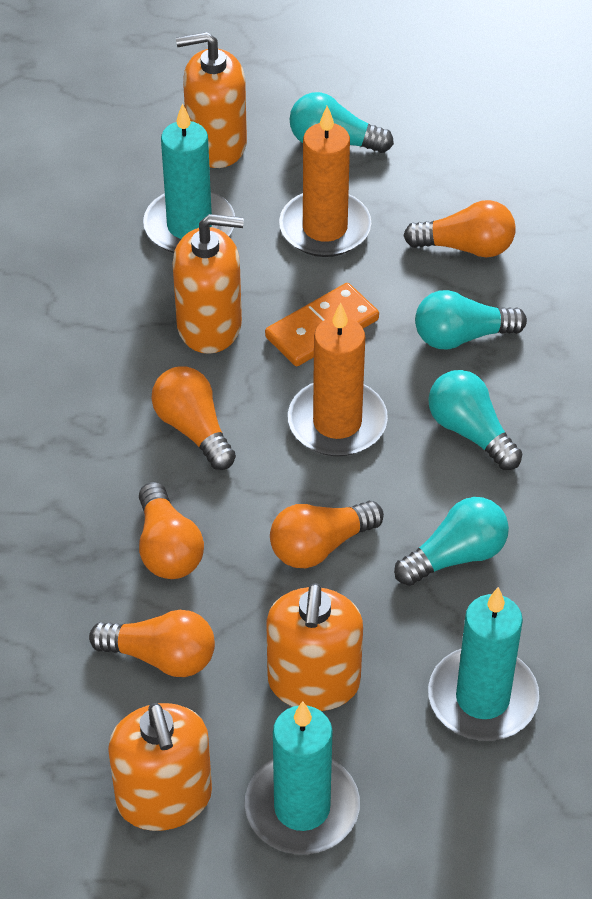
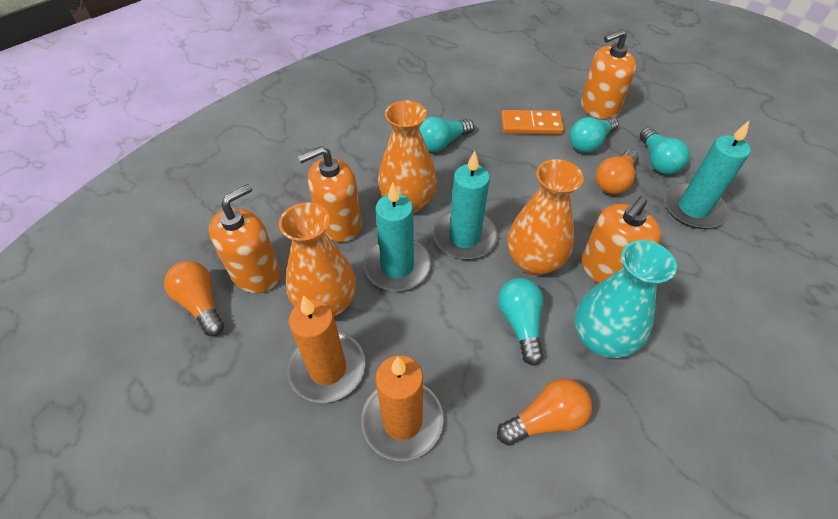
orange light bulb: [89,610,215,677] [139,482,204,579] [152,366,236,470] [270,501,384,568] [404,200,516,257] = 5 -> [164,261,224,336] [497,378,592,446] [596,150,639,194] = 3
orange vase: none = 0 -> [279,203,356,317] [378,100,437,213] [507,159,584,275] = 3
turquoise vase: none = 0 -> [575,240,677,358] = 1

